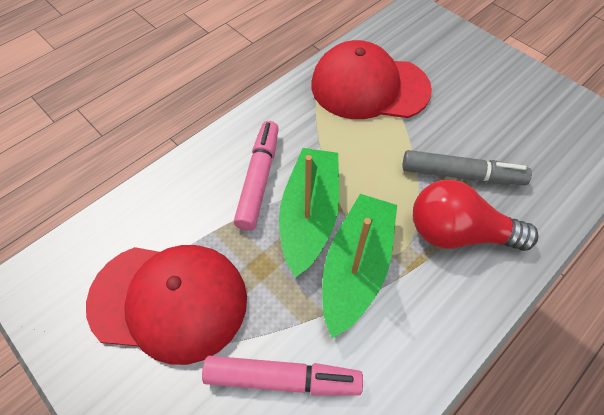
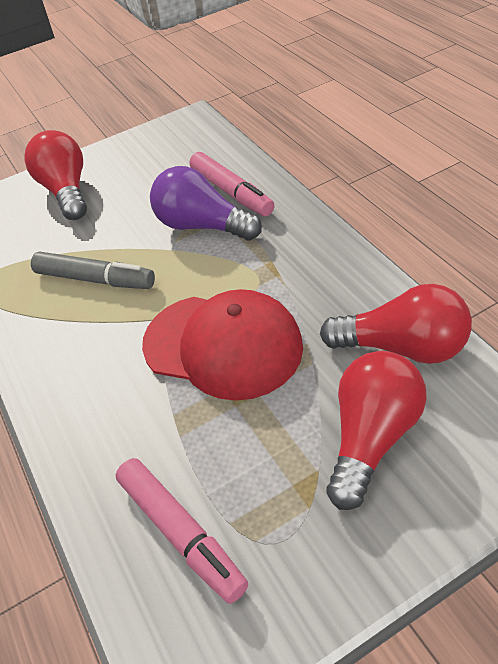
green boat: [279,148,339,278] [322,194,397,338] = 2 -> none = 0
purple light bulb: none = 0 -> [150,166,262,241] = 1
red cap: [86,245,247,365] [311,40,432,119] = 2 -> [142,289,303,401] = 1
red light bulb: [413,180,538,251] = 1 -> [24,130,87,220] [320,284,472,364] [326,351,427,510] = 3

